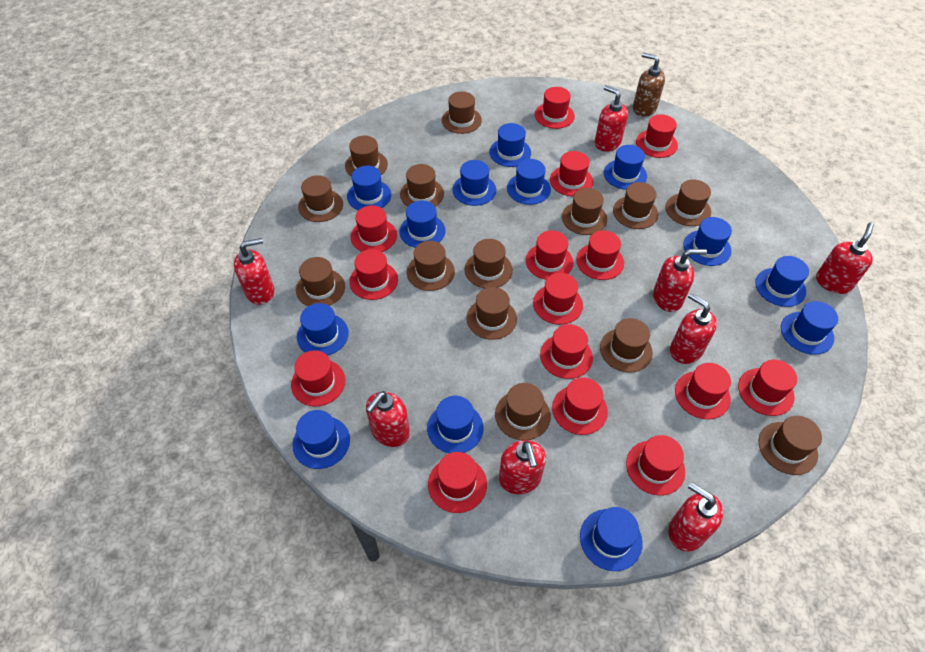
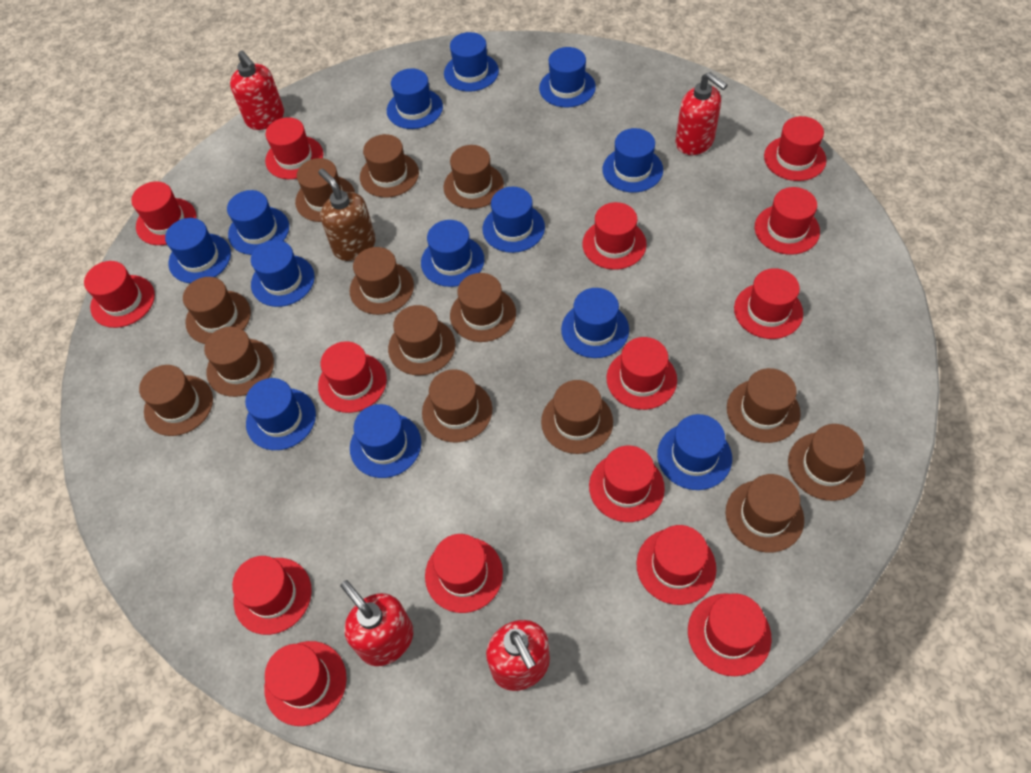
red soap dispenser: [234,238,274,305] [366,391,410,447] [499,440,546,494] [595,85,628,152] [653,249,707,312] [668,482,723,552] [670,293,717,364] [816,223,874,294] = 8 -> [230,50,284,130] [340,580,413,666] [486,620,550,691] [676,72,727,155] = 4

